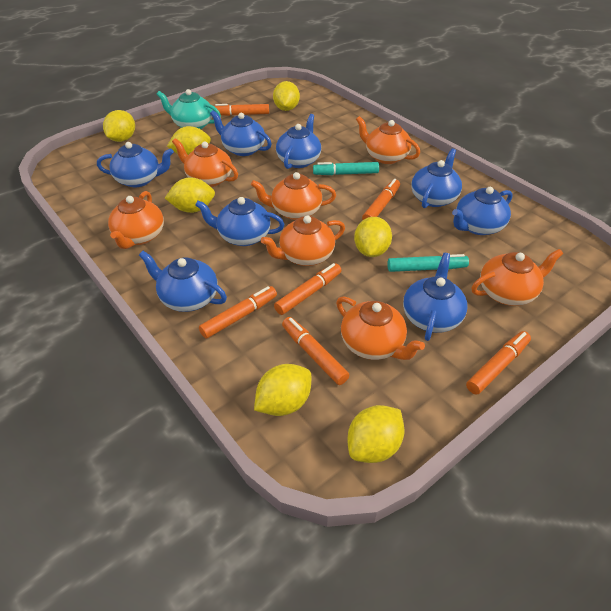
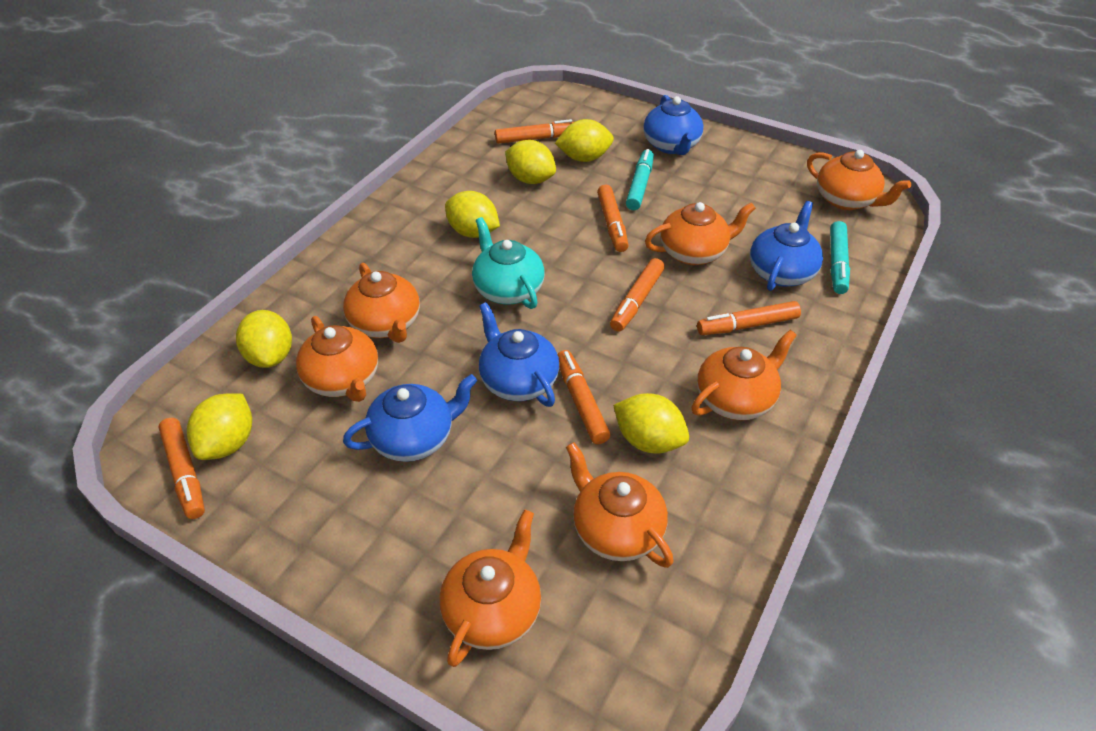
blue teapot: [97,142,174,188] [139,251,227,312] [195,197,284,246] [210,110,272,156] [276,114,321,169] [403,253,467,341] [411,148,462,208] [452,187,513,235] = 8 -> [343,374,477,462] [479,302,559,407] [643,95,703,155] [750,201,823,291] = 4
yellow lemon: [103,110,135,142] [165,177,215,213] [167,126,211,155] [254,364,311,416] [273,81,300,111] [347,405,405,463] [354,217,392,257] = 7 -> [187,393,252,460] [236,310,292,368] [445,191,500,238] [505,140,556,184] [555,119,614,162] [613,393,689,454] = 6

